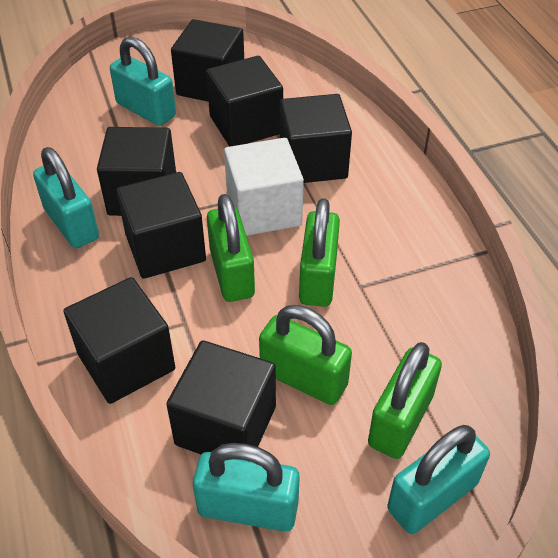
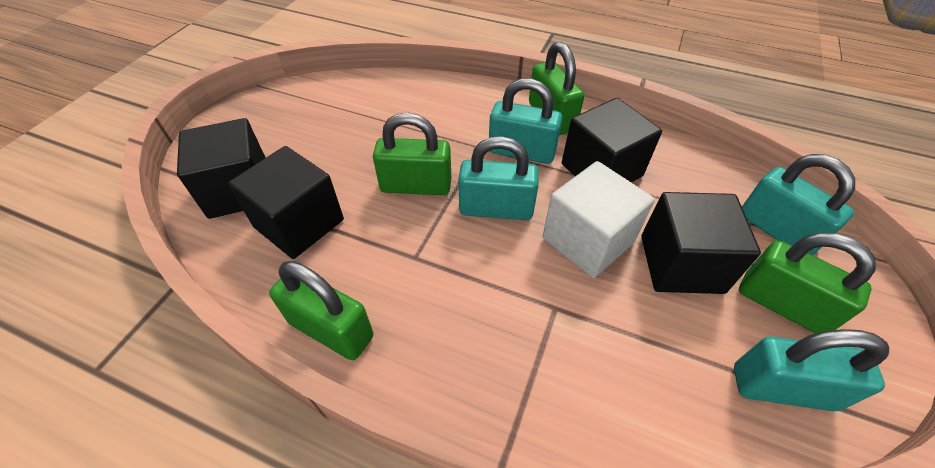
black cube: [64,277,175,404] [97,127,176,216] [116,172,206,279] [166,340,276,455] [171,19,244,102] [206,56,283,147] [279,94,352,183] = 7 -> [177,118,266,219] [228,146,344,259] [562,98,662,183] [641,192,761,294] = 4

